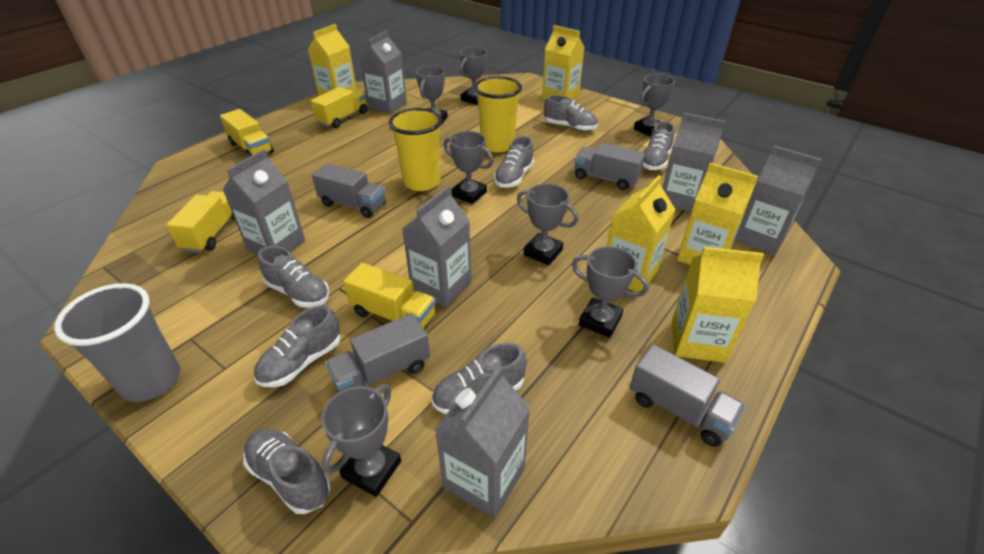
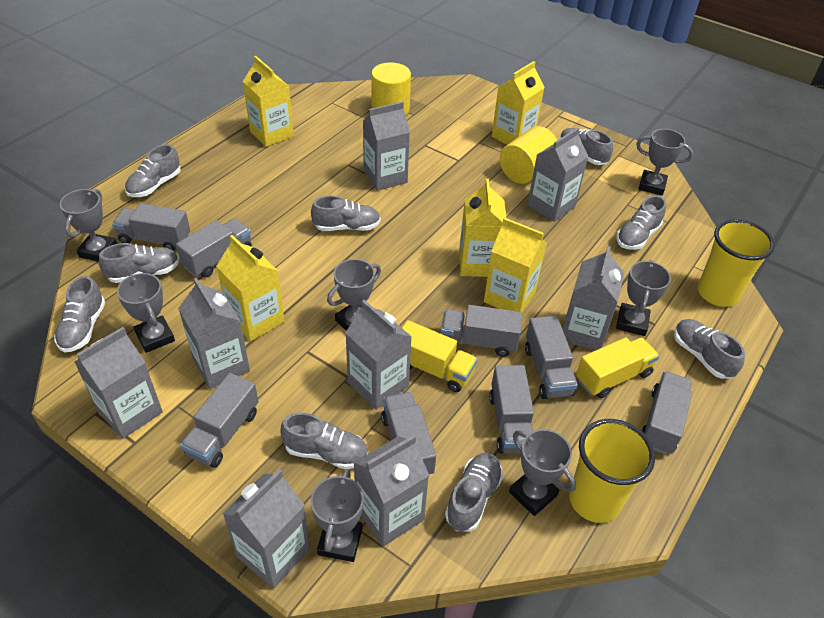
grey carton: [223,149,305,255] [360,31,407,114] [402,186,471,307] [435,365,530,519] [663,113,725,212] [735,146,821,255] = 6 -> [74,327,163,439] [178,278,250,389] [222,469,310,588] [345,300,412,410] [353,435,429,546] [363,101,410,191] [527,128,589,222] [563,246,624,351] = 8
grey cup: [54,283,180,402] = 1 -> none = 0
grey shoe: [243,429,331,514] [254,305,341,387] [258,246,330,308] [432,342,527,414] [494,136,534,188] [544,95,598,131] [643,121,675,170] = 7 -> [54,276,105,353] [99,243,180,283] [125,144,181,197] [280,412,368,469] [311,196,381,231] [445,453,503,531] [560,128,613,165] [616,195,666,250] [674,319,745,379] = 9
grey truck: [312,163,386,218] [325,313,430,392] [574,143,645,190] [630,344,746,447] = 4 -> [112,203,190,251] [176,218,252,278] [180,373,259,468] [381,392,436,476] [441,305,522,357] [489,365,534,454] [525,316,578,399] [641,371,692,454] = 8
yellow cylinder: none = 0 -> [371,63,411,116] [500,126,557,184] = 2
yellow truck: [166,191,235,253] [220,109,274,157] [311,87,367,128] [343,263,436,328] = 4 -> [402,320,478,392] [576,337,659,398] = 2

